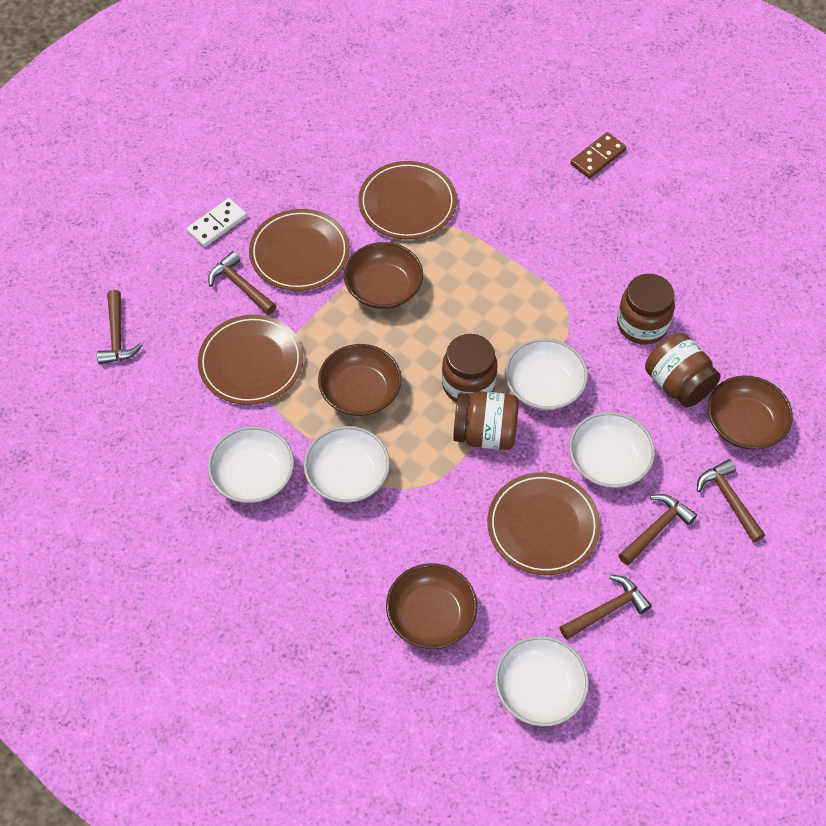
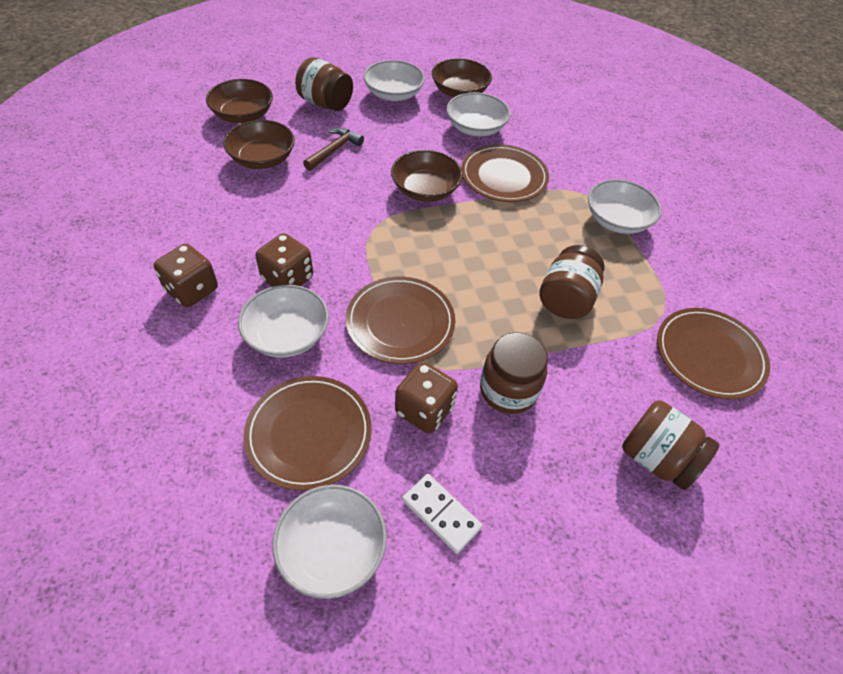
brown dice: none = 0 -> [154,244,218,307] [255,233,313,287] [395,362,458,433] = 3
brown domino: [570,132,626,179] = 1 -> none = 0
brown hammer: [97,290,142,364] [208,251,276,315] [559,575,652,640] [618,494,697,565] [697,459,765,543] = 5 -> [303,127,364,171] = 1

